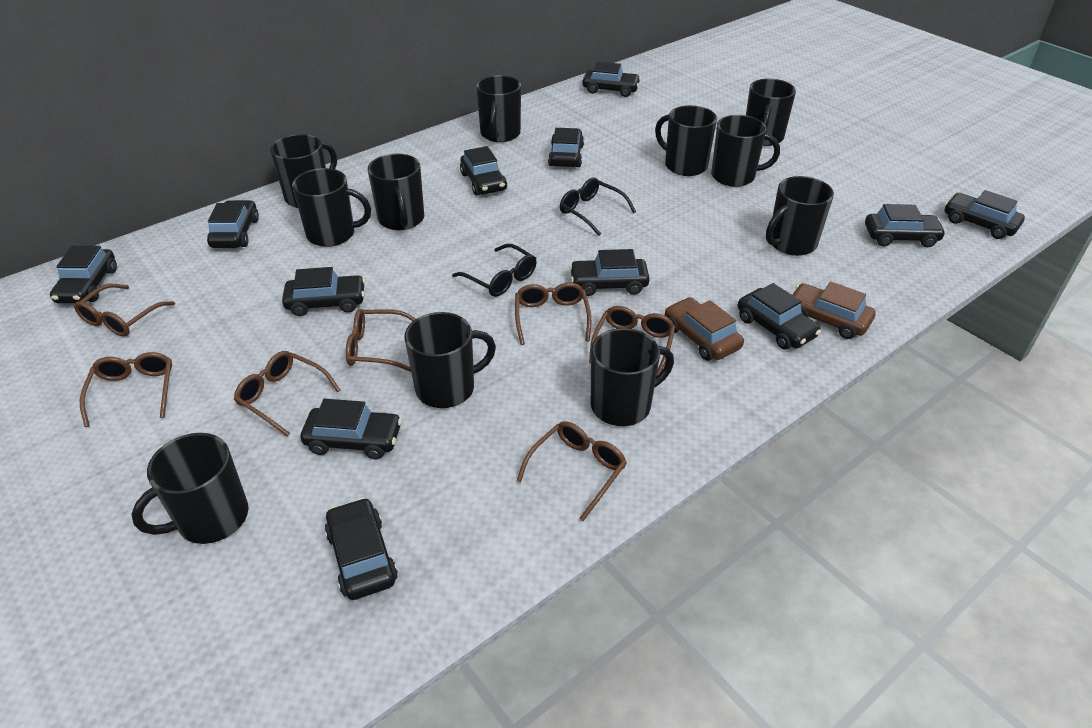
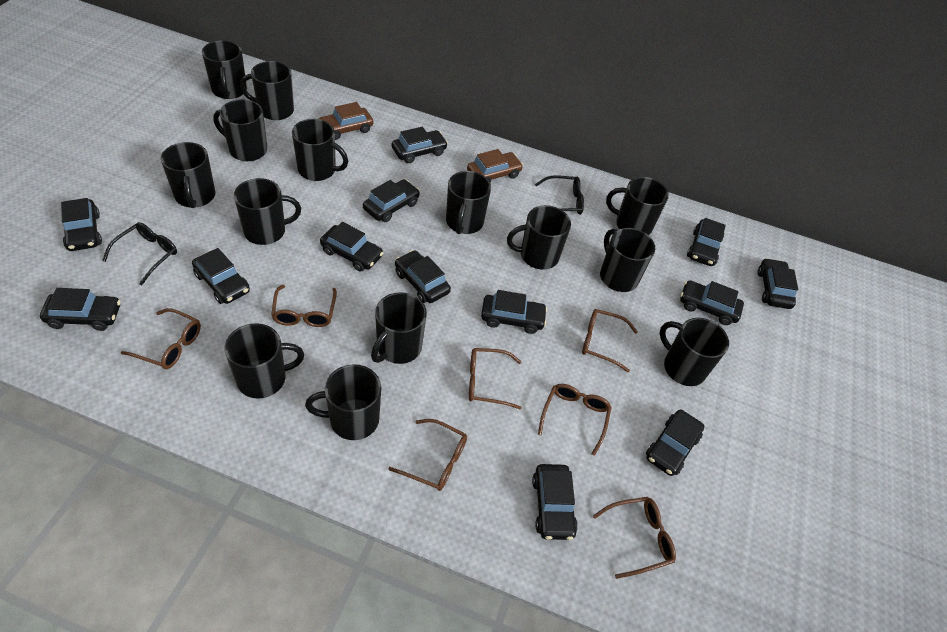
black car: [50,246,117,303] [207,200,259,248] [282,267,365,316] [300,399,402,459] [325,498,398,600] [460,146,507,196] [548,128,584,167] [569,249,650,296] [583,62,641,97] [738,283,821,349] [865,204,946,248] [944,190,1025,239] = 12 -> [40,288,121,331] [61,198,102,251] [192,248,250,304] [320,222,383,272] [363,179,420,222] [392,127,448,163] [395,250,451,303] [481,290,547,334] [532,464,578,540] [646,410,704,476] [680,280,744,325] [687,218,726,266] [757,258,798,309] = 13
black mug: [131,433,249,544] [270,134,337,208] [292,168,371,247] [368,154,424,230] [404,312,496,408] [476,75,521,142] [591,328,674,426] [655,105,717,176] [711,115,780,187] [746,79,796,146] [766,176,834,256] = 11 -> [161,142,216,208] [202,40,247,99] [213,99,267,161] [224,323,304,399] [234,178,301,245] [240,61,294,120] [292,119,348,181] [305,364,381,440] [371,292,427,364] [446,171,491,234] [507,205,571,270] [600,228,655,292] [606,177,669,235] [660,318,729,386] = 14

